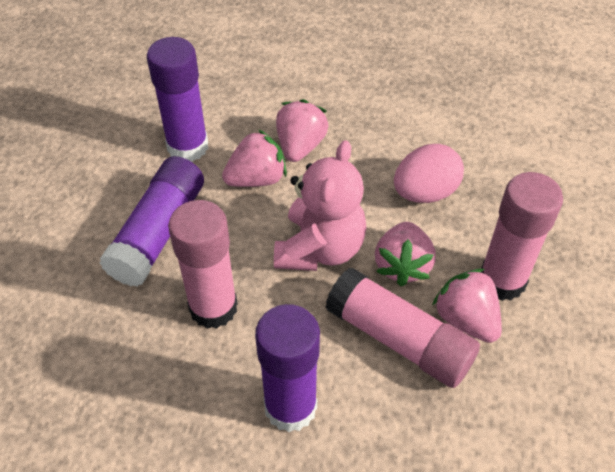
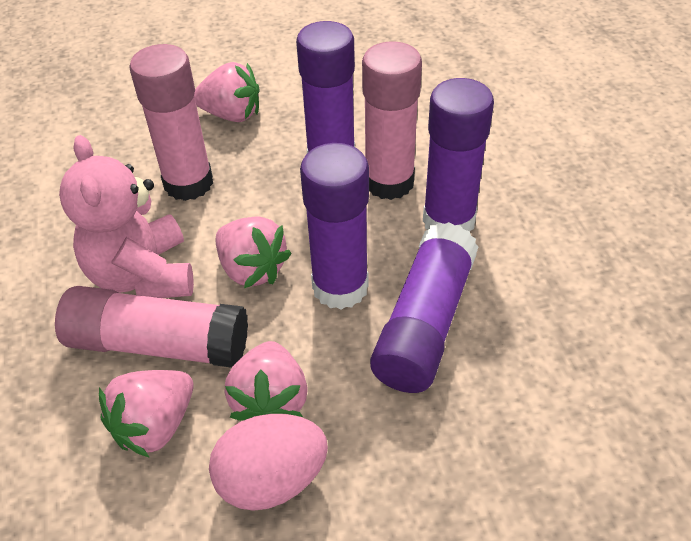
purple glue stick: [100,156,204,287] [147,37,208,162] [255,304,320,432] = 3 -> [296,21,355,153] [300,143,369,310] [370,222,478,393] [423,78,494,231] = 4

